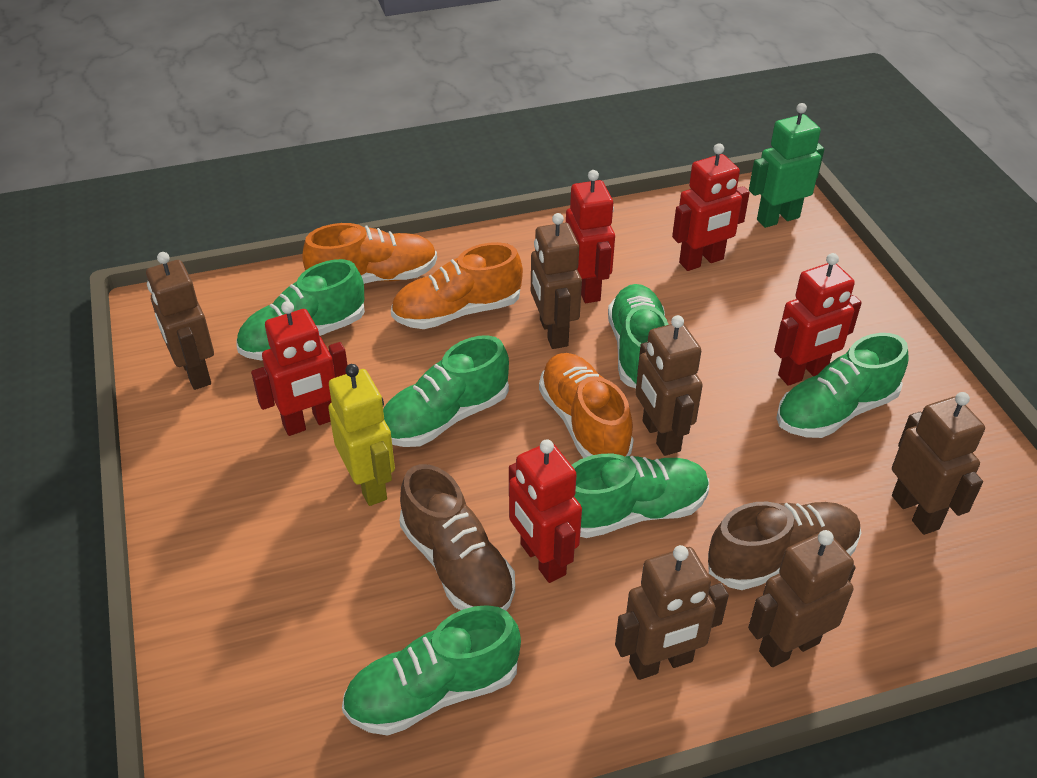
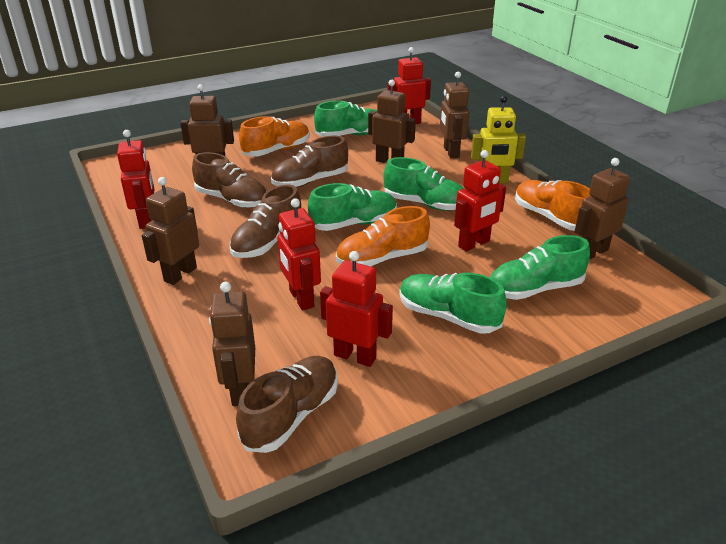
brown shoe: [400,464,515,610] [708,502,861,590] = 2 -> [192,152,267,208] [230,185,301,258] [236,356,338,453] [271,136,348,188] = 4
green robot: [749,103,824,228] = 1 -> none = 0
green shoe: [237,259,365,360] [342,605,521,736] [383,335,509,447] [572,454,709,538] [608,284,669,388] [776,333,909,438] = 6 -> [308,183,397,231] [314,101,377,137] [383,157,464,211] [399,273,507,334] [490,235,590,300] = 5

